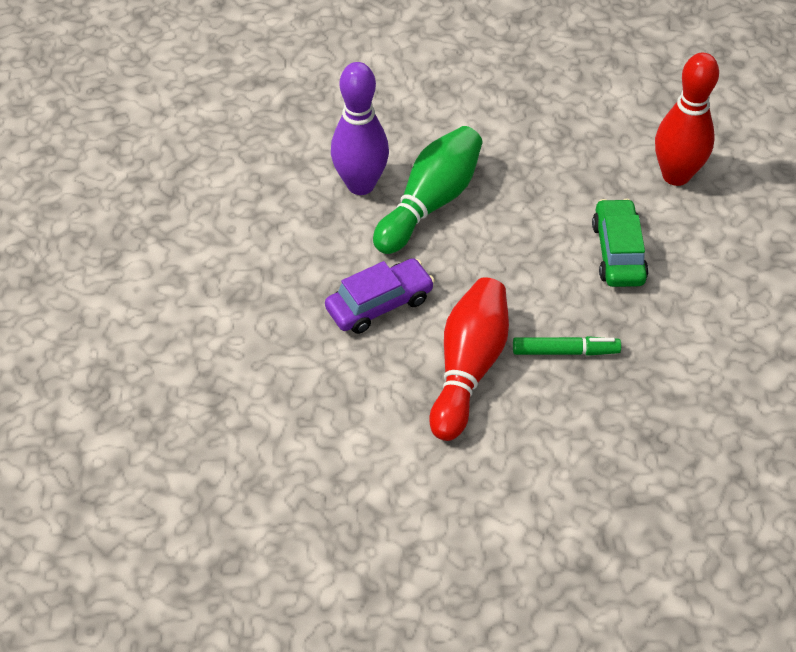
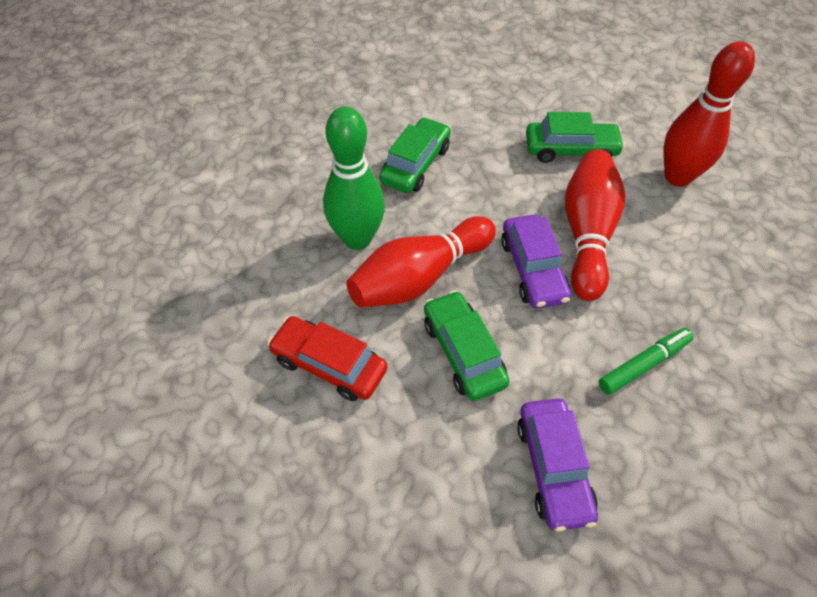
green car: [592,198,649,287] = 1 -> [379,117,451,193] [424,290,510,401] [526,112,625,163] = 3
purple bowling pin: [331,62,389,195] = 1 -> none = 0
purple car: [325,258,435,334] = 1 -> [501,215,571,309] [517,398,598,532] = 2
red bowling pin: [430,277,509,441] [655,53,719,186] = 2 -> [346,216,496,308] [565,150,626,301] [663,41,755,187] = 3
red car: none = 0 -> [267,316,387,401] = 1

